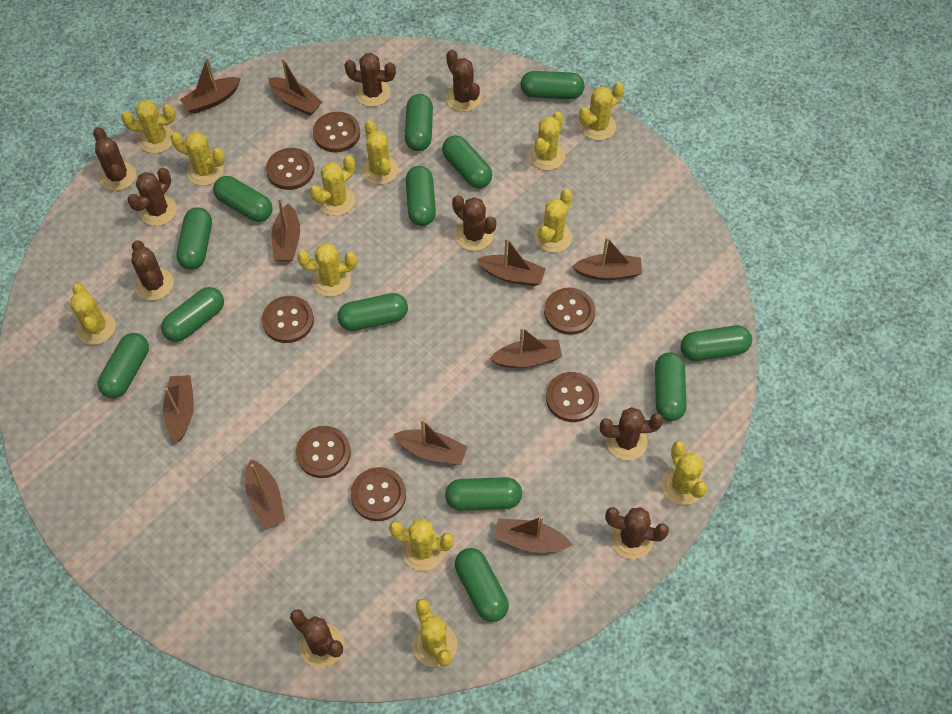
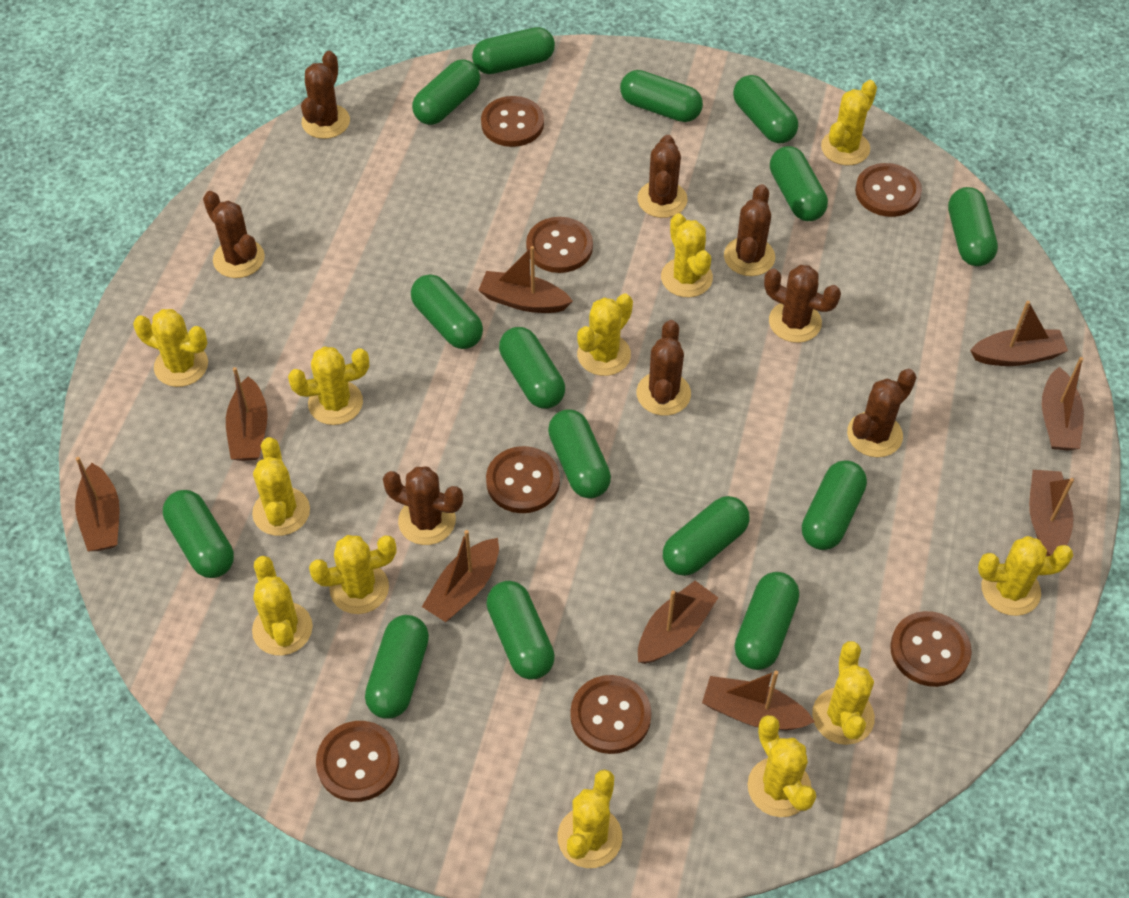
brown boat: [163,375,194,442] [180,57,241,114] [245,459,285,528] [268,58,322,116] [272,198,300,262] [394,419,468,465] [476,238,546,286] [489,327,562,368] [494,516,572,553] [572,237,642,280] = 10 -> [75,457,120,551] [226,367,268,461] [422,530,499,622] [478,246,573,313] [638,581,718,664] [702,670,815,730] [970,301,1068,366] [1029,470,1074,556] [1042,357,1084,451] = 9
brown cactus: [93,127,136,191] [127,167,177,226] [131,240,174,301] [290,609,344,668] [344,53,396,107] [446,50,481,112] [452,195,497,251] [600,407,664,460] [605,507,669,559] = 9 -> [203,191,265,278] [301,51,350,139] [383,467,463,545] [637,135,688,218] [637,320,691,416] [724,184,775,276] [764,265,841,343] [847,369,917,457] = 8
green capsule: [98,333,149,398] [161,287,224,342] [177,207,212,270] [213,176,273,222] [337,293,408,331] [405,94,433,151] [406,166,436,226] [442,135,492,188] [445,477,522,511] [455,548,509,622] [520,71,585,99] [655,352,686,421] [681,325,752,361] = 13 -> [163,490,234,578] [365,615,429,719] [411,274,483,349] [412,59,480,125] [472,27,555,74] [486,581,555,680] [499,327,565,409] [548,409,611,498] [620,70,703,122] [663,496,749,576] [733,75,798,143] [735,572,799,670] [770,146,828,221] [802,460,867,550] [948,187,998,266] = 15

